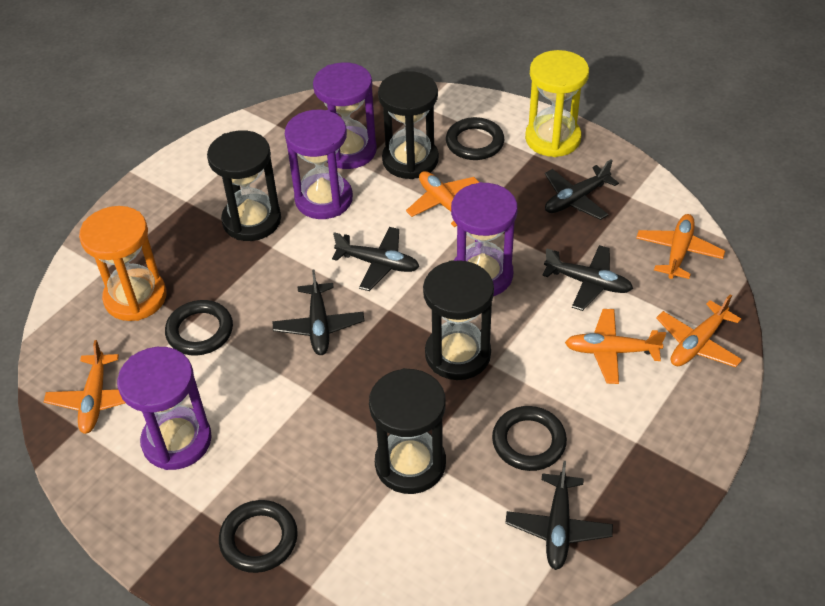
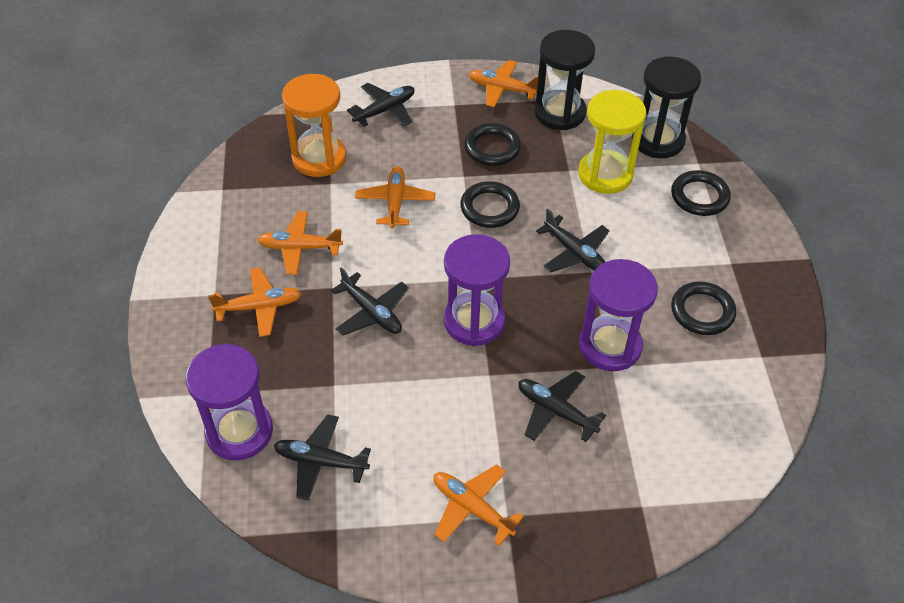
black hourglass: [207,130,281,241] [369,368,446,494] [378,71,439,179] [423,260,494,380] = 4 -> [534,30,596,130] [632,57,701,158] = 2
purple hourglass: [117,347,212,470] [285,110,353,219] [313,62,377,169] [451,182,518,296] = 4 -> [186,344,273,460] [444,234,510,346] [579,259,658,371] = 3

